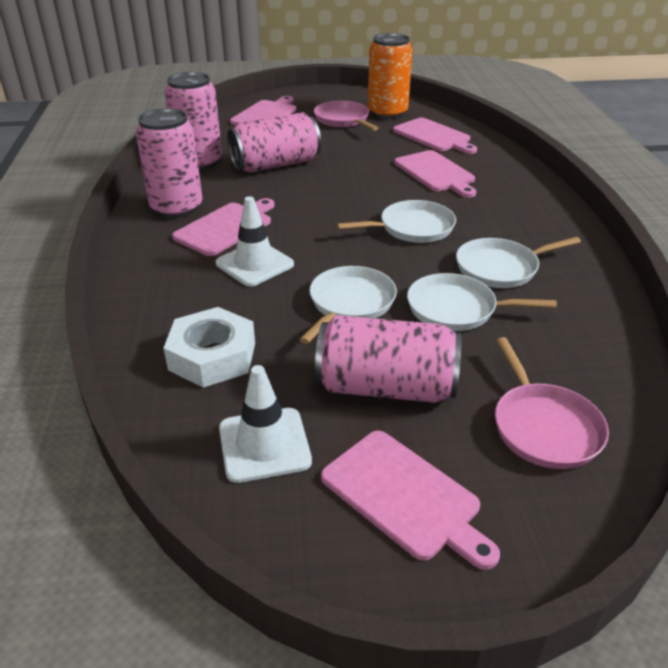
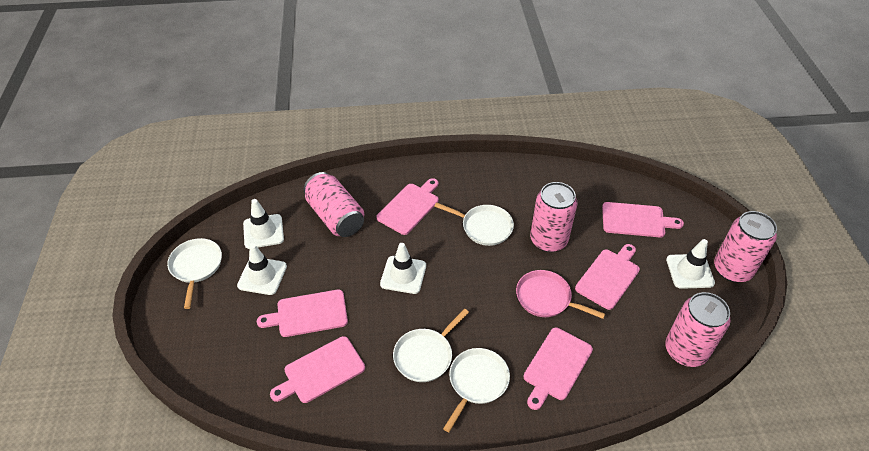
orange can: [368,33,412,119] = 1 -> none = 0
pink cutting board: [172,198,275,256] [230,96,296,125] [321,431,500,570] [393,118,477,154] [394,150,476,198] = 5 -> [257,290,348,337] [270,336,365,403] [376,178,439,235] [524,328,593,410] [575,244,640,310] [602,202,684,237] = 6
pink pan: [314,101,378,130] [495,337,609,469] = 2 -> [516,270,605,319] = 1
white nut: [164,307,255,388] = 1 -> none = 0
white traffic cone: [216,196,294,286] [219,365,312,483] = 2 -> [237,244,287,295] [243,199,284,249] [380,243,426,294] [666,239,715,289] = 4

